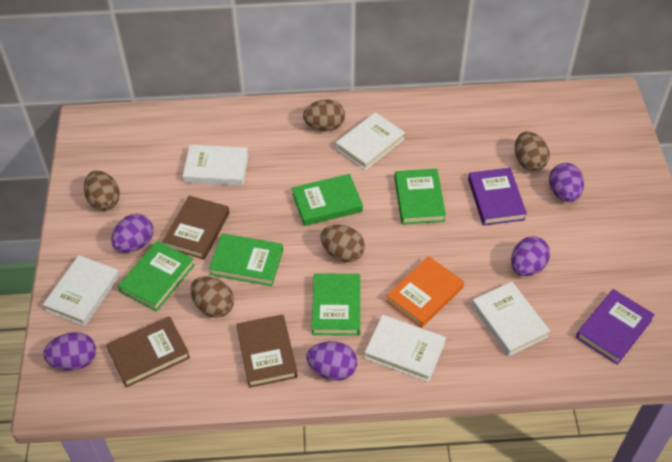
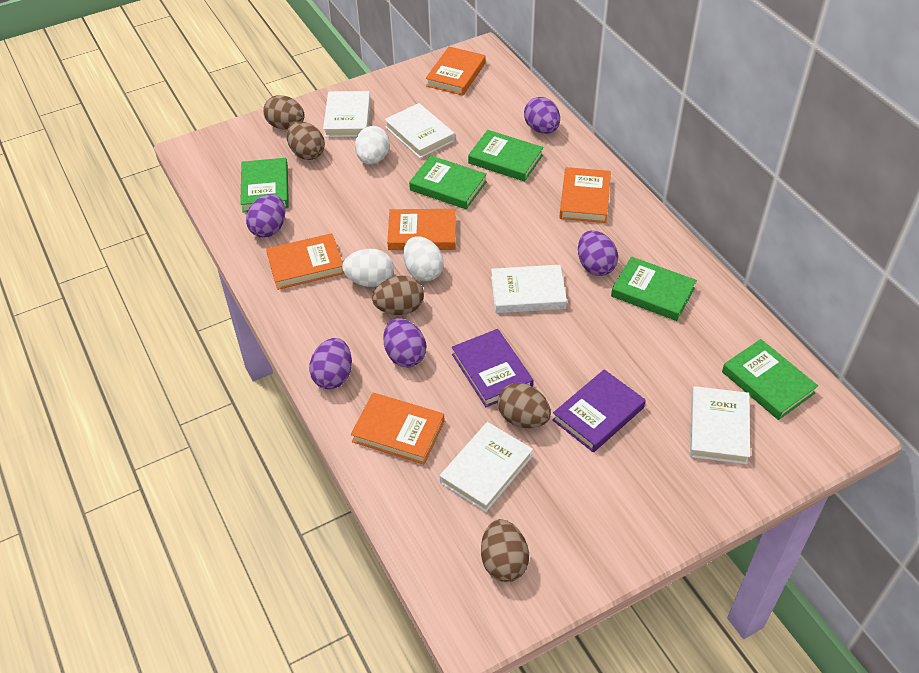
brown book: [106,316,190,387] [163,196,230,260] [236,314,298,388] = 3 -> none = 0
orange book: [386,256,464,328] = 1 -> [266,233,344,290] [351,393,445,464] [387,209,456,250] [426,47,486,96] [559,167,611,223] = 5
white egg: none = 0 -> [342,249,394,287] [355,126,390,165] [403,236,444,281] = 3

